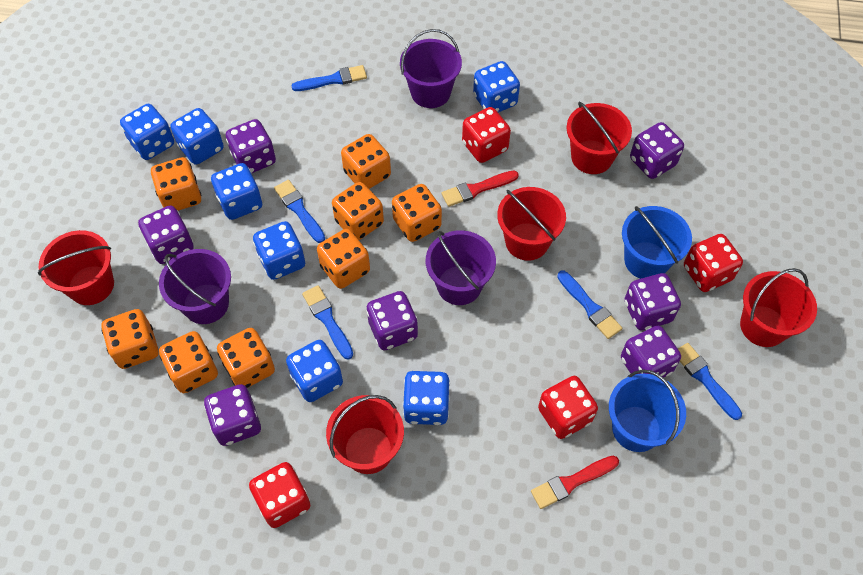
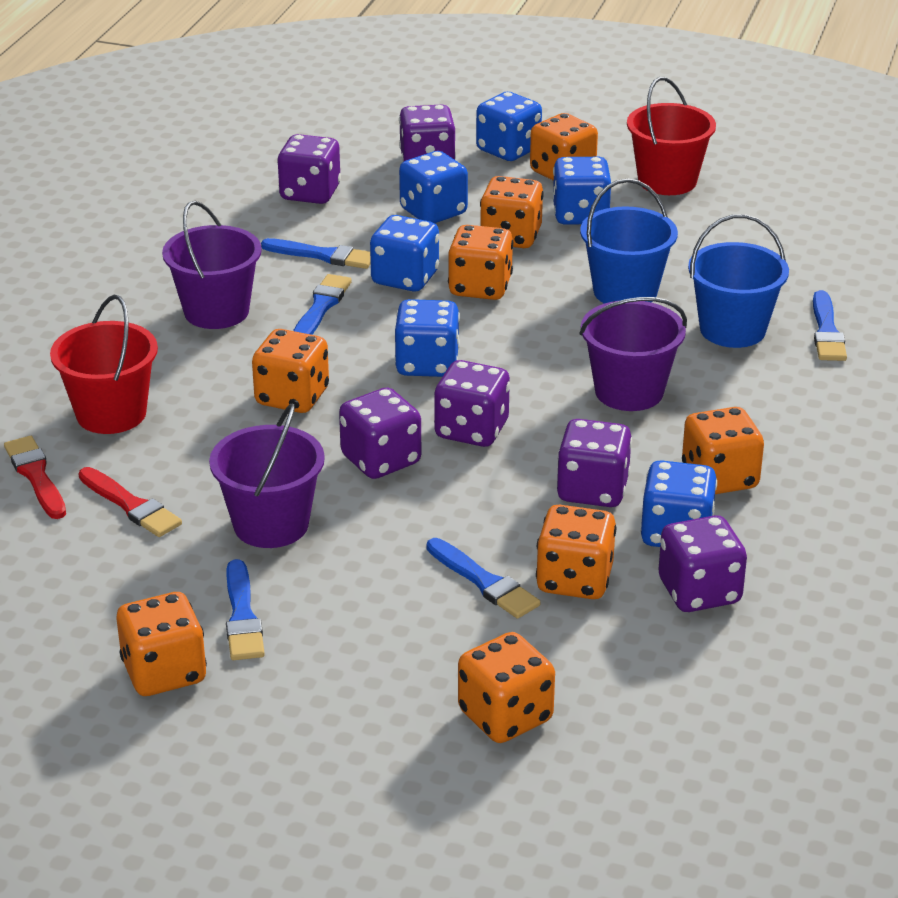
blue dice: [120,104,174,160] [171,108,224,165] [211,163,262,220] [253,221,305,280] [286,340,343,402] [403,371,450,425] [473,61,520,112] = 7 -> [370,215,439,292] [394,299,460,377] [399,151,468,223] [476,92,542,161] [552,157,612,225] [640,460,717,547] = 6
purple dice: [138,206,194,264] [204,384,261,446] [226,119,276,174] [367,291,418,350] [621,326,681,378] [624,273,681,330] [630,122,684,179] = 7 -> [277,134,341,204] [339,387,421,479] [399,105,456,162] [434,360,510,447] [557,419,632,507] [658,515,747,612] = 6
red bucket: [38,230,114,305] [326,395,404,474] [497,187,566,261] [566,102,632,174] [740,268,817,347] = 5 -> [50,295,158,434] [627,77,716,195] = 2
red dice: [249,462,310,528] [462,107,511,163] [538,376,598,439] [684,234,743,292] = 4 -> none = 0

